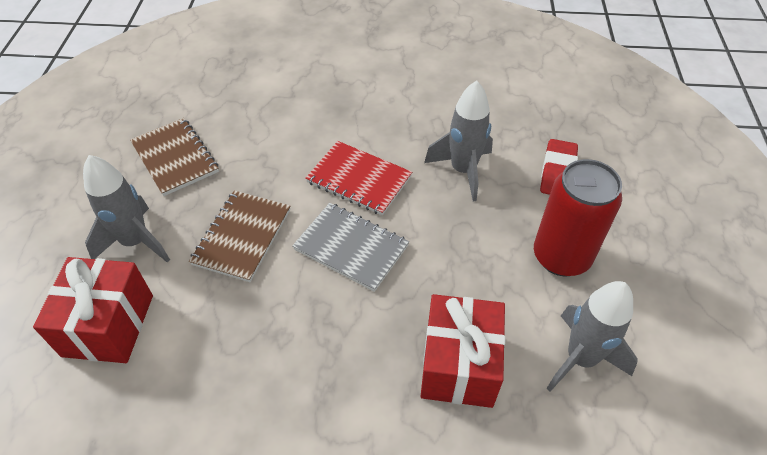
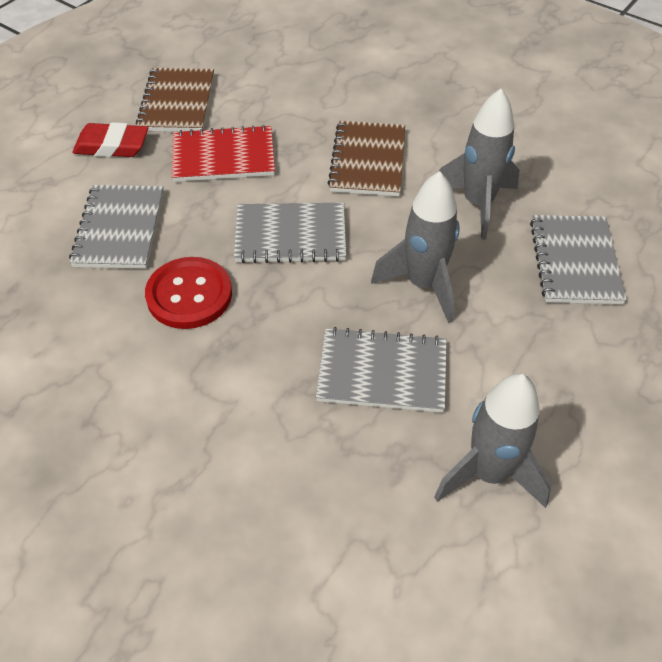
grey notebook: [292,203,409,292] = 1 -> [69,185,164,269] [234,203,346,263] [316,327,447,413] [530,215,627,304] = 4
red button: none = 0 -> [145,257,232,329] = 1
red can: [534,159,622,276] = 1 -> none = 0
red gift: [33,257,153,363] [420,294,505,408] = 2 -> none = 0

